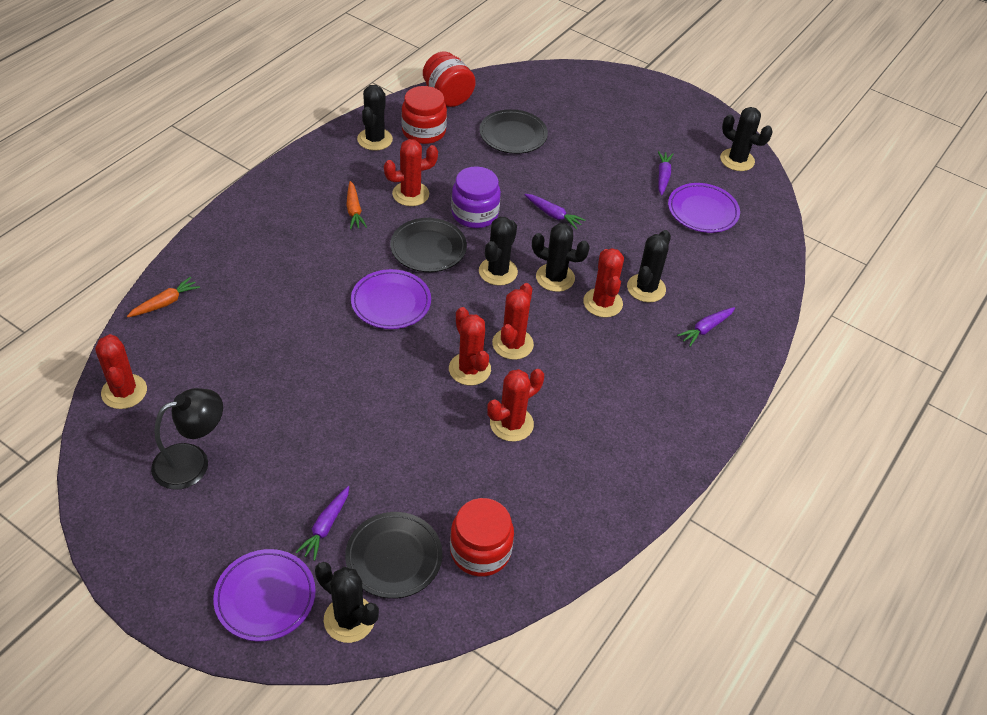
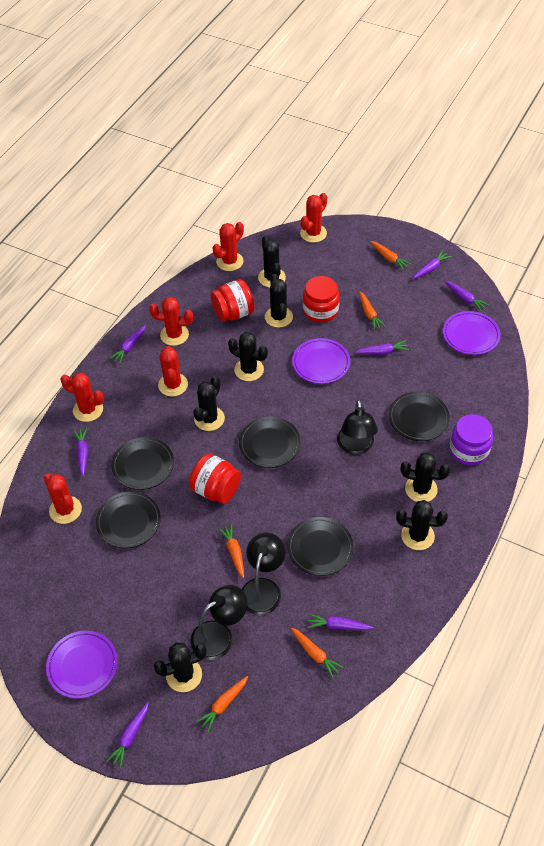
black cactus: [315,562,379,643] [357,85,393,151] [479,217,518,286] [532,223,590,292] [627,230,671,302] [720,107,773,171] = 6 -> [154,642,207,692] [193,376,225,431] [228,332,268,381] [258,235,286,287] [265,274,293,328] [396,500,448,550] [400,453,450,502] = 7
black lamp: [151,388,223,490] = 1 -> [190,585,247,660] [242,533,286,615] [337,399,378,455] = 3
black plate: [345,512,442,599] [390,218,467,272] [480,109,548,154] = 3 -> [96,492,161,548] [111,437,174,490] [239,417,301,468] [287,517,354,576] [389,392,450,441] = 5
orange carrot: [127,277,200,318] [346,181,367,229] = 2 -> [196,676,248,732] [218,524,244,578] [291,628,344,678] [359,291,386,330] [370,241,411,270] = 5
purple carrot: [296,486,349,561] [524,194,585,229] [658,151,673,196] [677,307,735,347] = 4 -> [73,428,88,476] [106,702,149,769] [109,325,146,364] [307,614,373,630] [354,340,409,355] [413,250,452,279] [445,281,489,312] = 7

